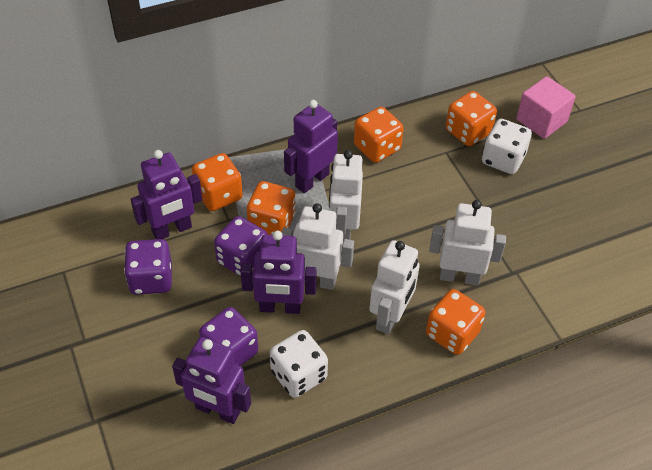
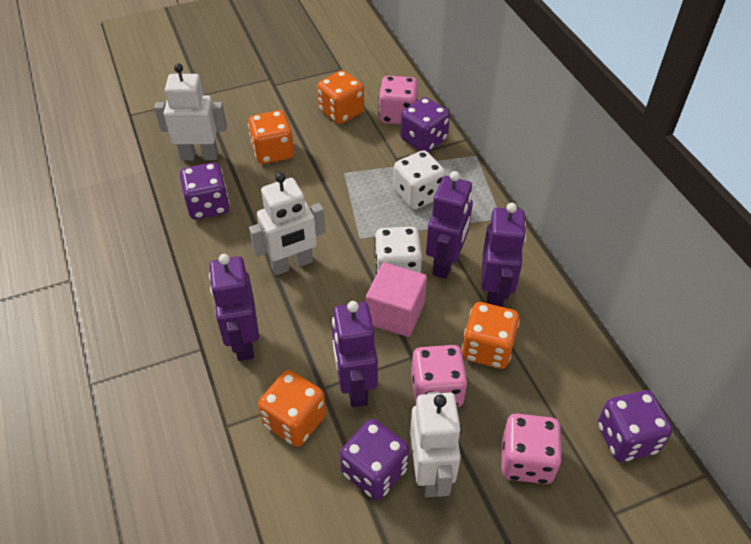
orange dice: [192,153,243,211] [247,181,296,235] [354,107,404,163] [426,289,485,355] [446,91,497,146] = 5 -> [248,110,294,164] [258,370,326,447] [317,70,364,124] [462,302,520,369] = 4
pink dice: none = 0 -> [378,76,418,124] [411,345,468,407] [501,413,562,484] = 3
purple dice: [124,239,172,295] [199,307,258,366] [214,216,268,276] = 3 -> [180,162,230,220] [340,419,409,500] [400,97,450,152] [598,390,672,462] = 4
white robot: [282,203,354,290] [329,150,363,241] [369,240,420,334] [429,200,506,286] = 4 -> [154,63,227,160] [249,173,326,275] [410,392,462,497] = 3

